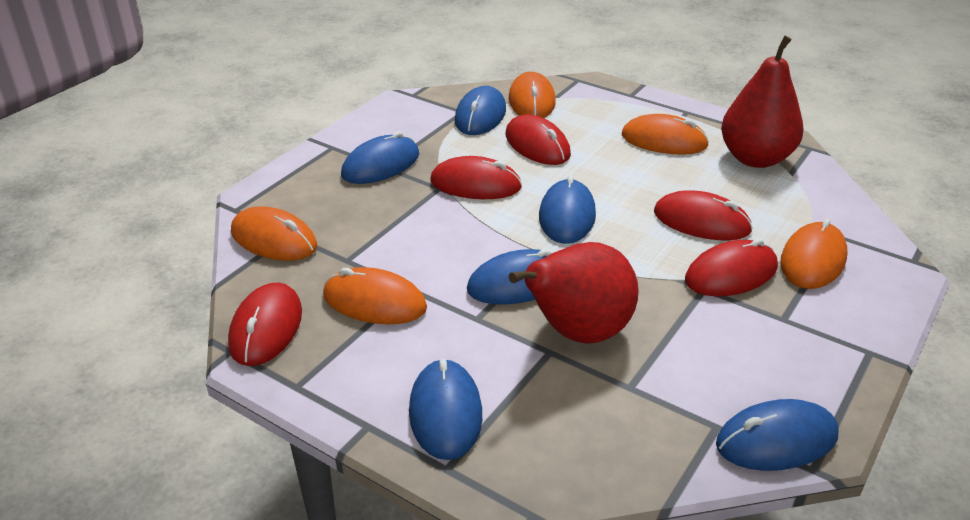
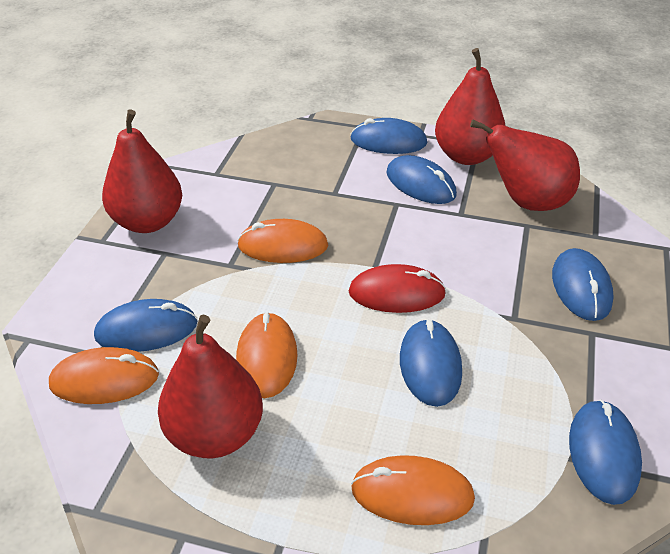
orange mouse: [231,206,317,261] [323,267,427,324] [509,72,556,118] [622,114,709,155] [780,218,847,289] = 5 -> [49,347,159,404] [236,312,298,398] [237,219,328,263] [351,455,475,525] = 4
red mouse: [228,283,302,366] [430,156,522,199] [505,114,571,165] [654,190,753,240] [685,239,778,296] = 5 -> [349,264,446,313] = 1
red pear: [509,242,639,344] [721,35,803,168] = 2 -> [102,109,182,233] [158,315,263,458] [435,48,506,165] [470,119,580,211] = 4

